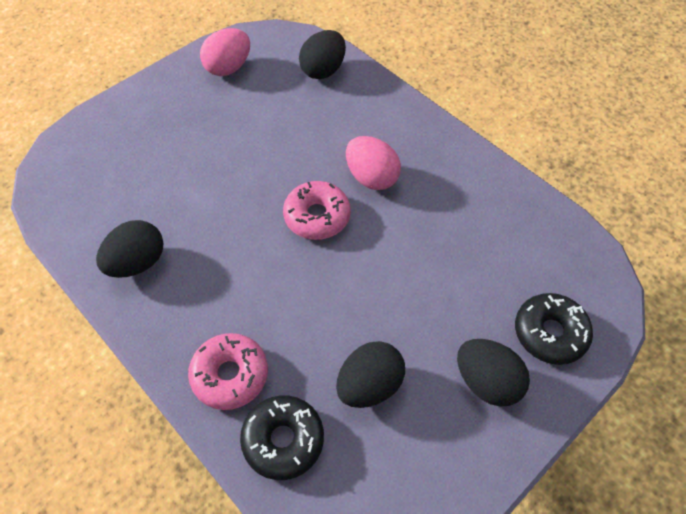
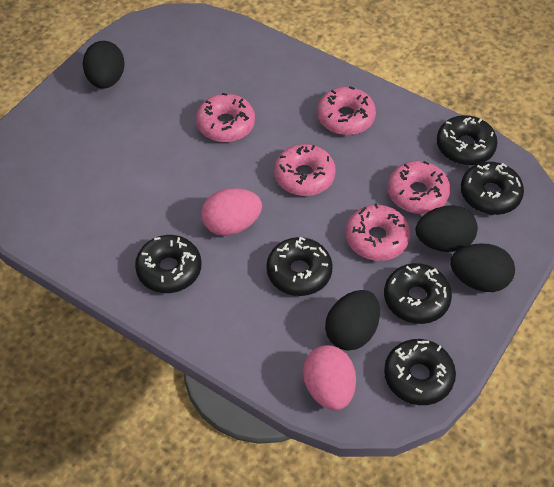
black donut: [240,395,324,480] [515,293,593,365] = 2 -> [135,235,202,293] [266,237,333,296] [384,263,452,324] [384,339,456,405] [437,115,497,165] [461,162,524,215] = 6
pink donut: [188,333,268,410] [283,181,351,240] = 2 -> [196,93,255,142] [274,144,336,196] [317,86,376,135] [346,203,410,261] [388,161,450,214] = 5

